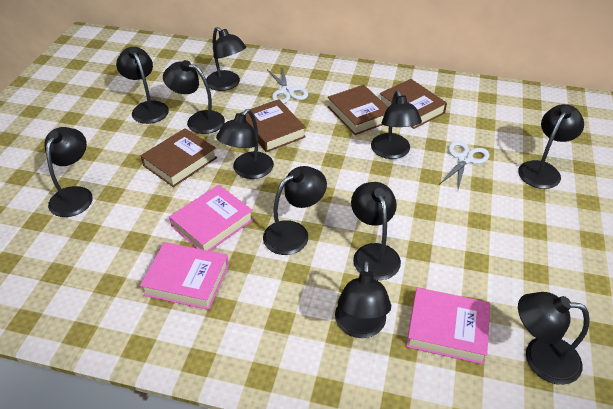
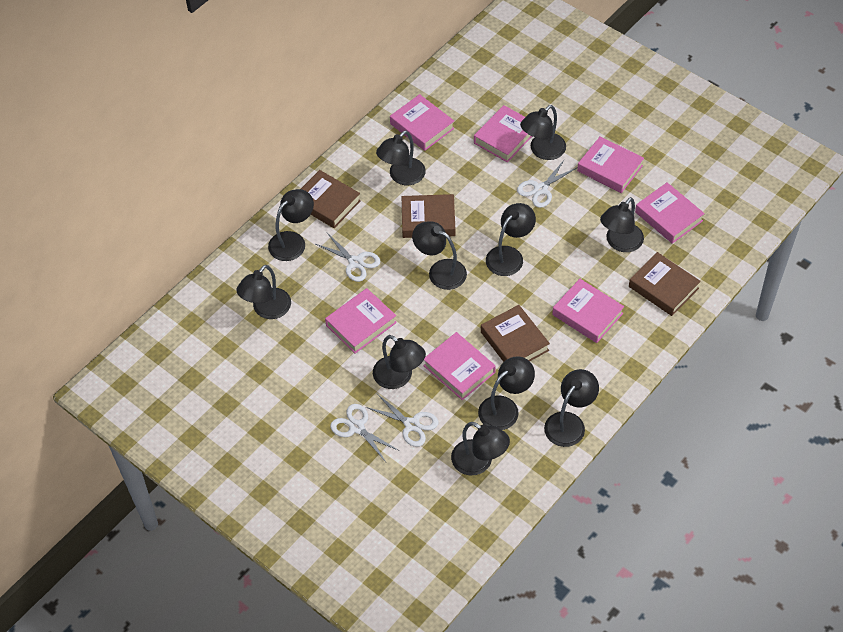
pink book: [140,242,229,310] [169,185,253,251] [406,288,490,365] = 3 -> [325,288,397,354] [390,94,454,151] [423,332,496,400] [474,105,532,163] [552,279,624,343] [577,136,644,193] [635,182,705,244] = 7
white scissors: [267,67,308,104] [440,141,489,189] = 2 -> [316,233,380,282] [330,404,400,462] [366,394,439,447] [517,159,576,208] = 4

